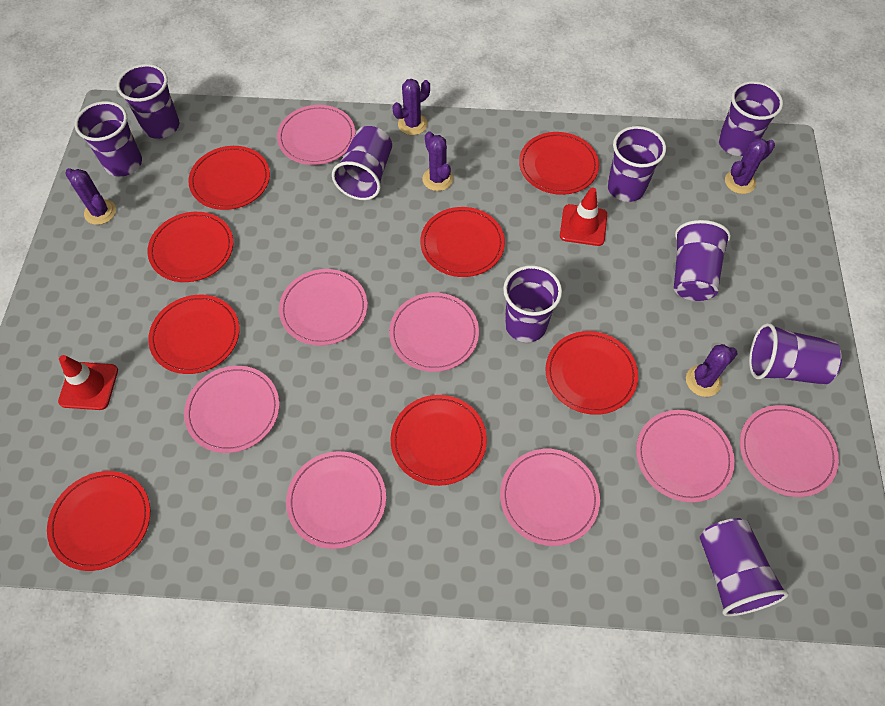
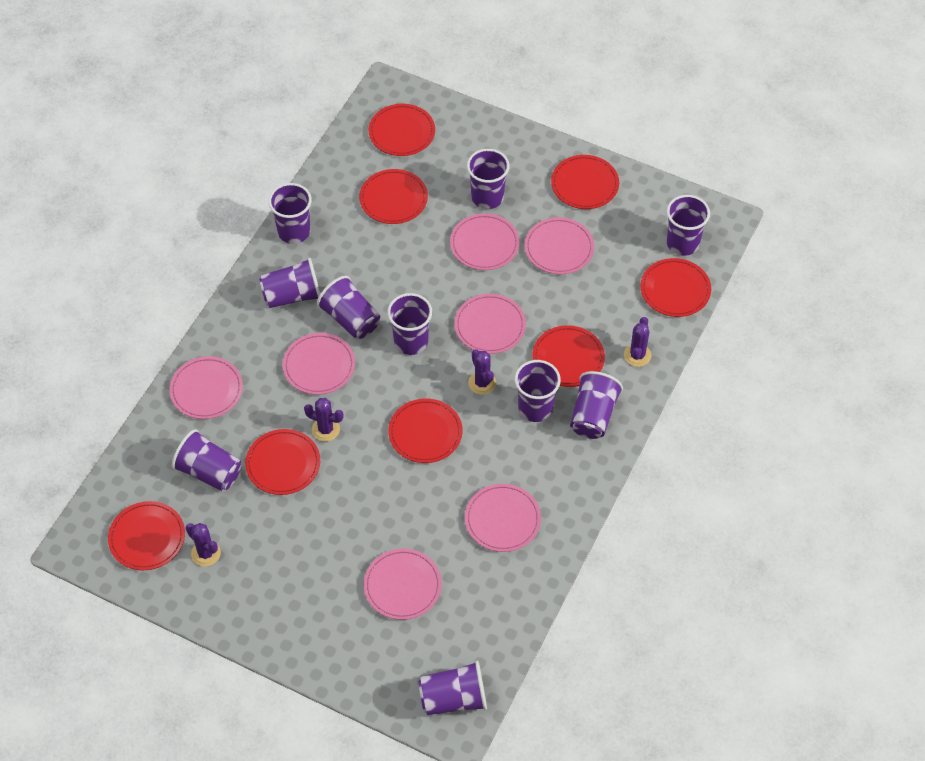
pink plate: [184,366,280,453] [277,105,355,165] [279,269,367,346] [286,451,386,549] [389,293,479,372] [500,449,600,546] [636,410,735,503] [740,405,839,497] = 8 -> [169,356,243,419] [283,333,355,395] [364,548,442,620] [450,213,520,270] [455,294,526,354] [465,484,541,552] [525,217,594,274] = 7
purple cactus: [65,168,116,225] [393,79,430,135] [422,131,453,191] [686,344,737,397] [725,138,775,194] = 5 -> [186,523,221,567] [304,398,344,442] [468,349,496,395] [624,317,651,367] = 4
purple cup: [75,101,142,177] [117,64,179,139] [332,126,392,200] [503,265,562,342] [607,126,666,202] [674,220,731,301] [700,518,789,616] [718,81,783,156] [749,323,842,385] = 9 -> [172,429,241,492] [259,258,320,308] [268,183,312,244] [317,276,380,339] [387,293,432,355] [418,661,487,715] [467,149,509,209] [515,360,561,422] [570,371,623,439] [667,195,710,256] = 10
red traffic cone: [58,355,118,410] [560,187,607,246] = 2 -> none = 0

